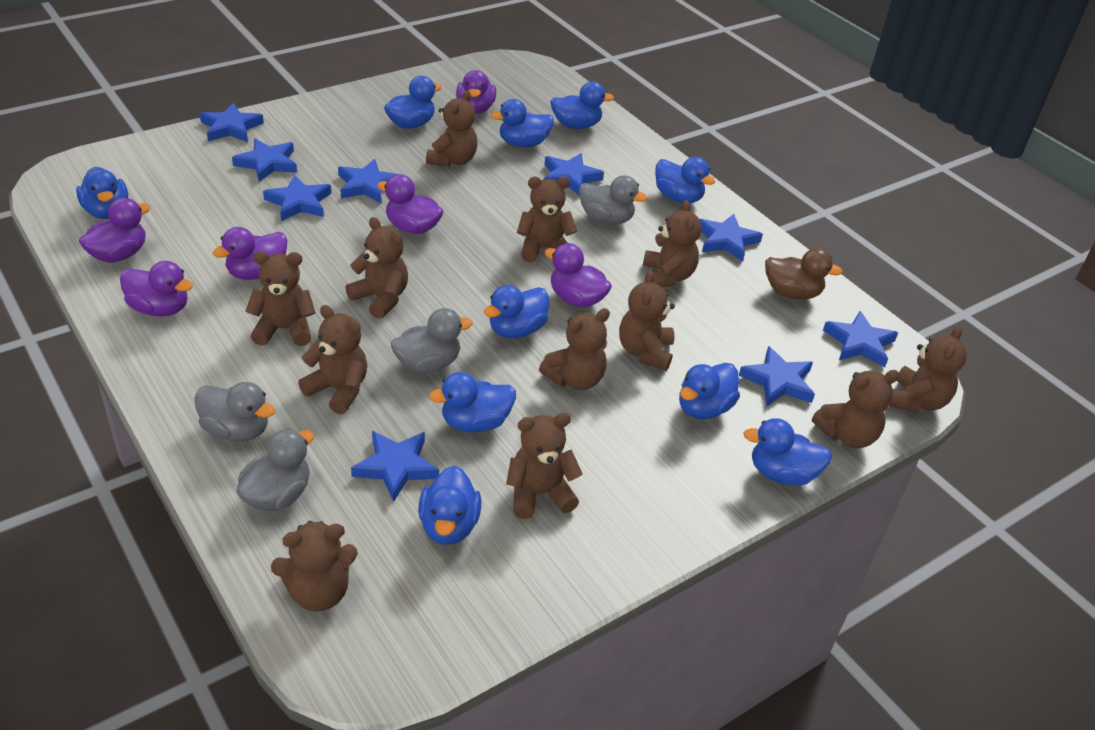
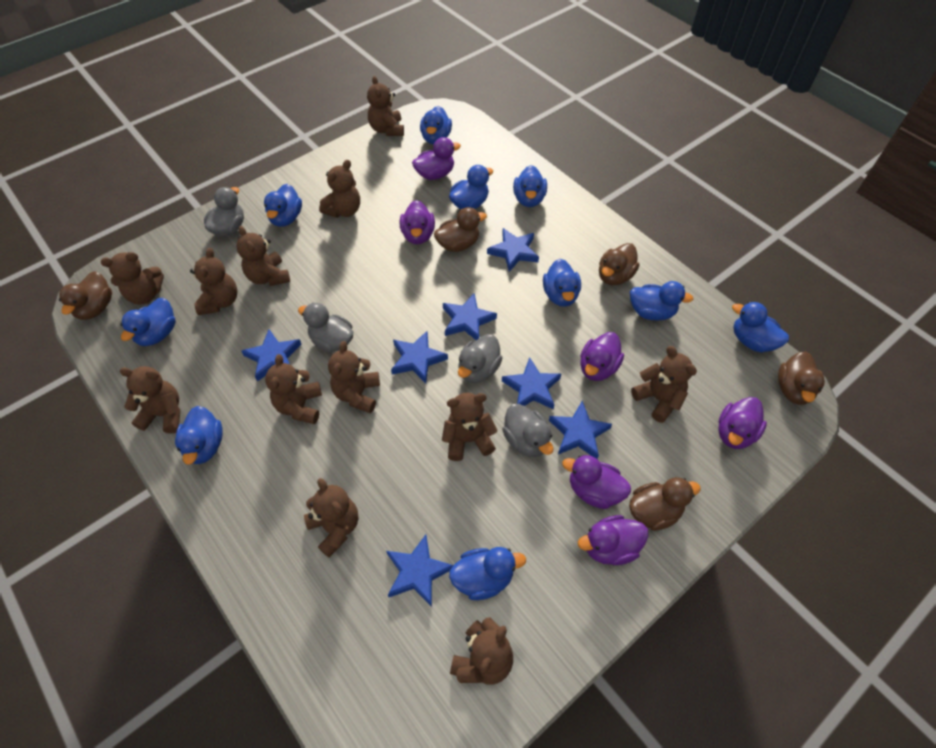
blue star: [200,103,264,142] [232,139,297,182] [263,175,331,221] [338,159,397,203] [351,431,439,502] [544,153,604,195] [699,214,763,261] [739,346,815,406] [823,311,898,367] = 9 -> [241,329,302,382] [386,535,453,607] [391,331,448,384] [443,293,497,340] [487,228,539,272] [502,357,561,409] [549,401,612,459] = 7
brown duck: [765,248,843,300] = 1 -> [59,271,112,320] [434,207,487,252] [599,243,639,285] [629,477,701,531] [778,352,825,405] = 5

